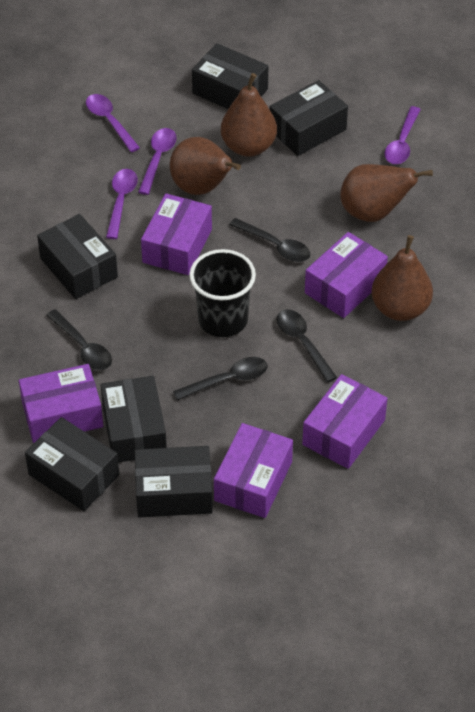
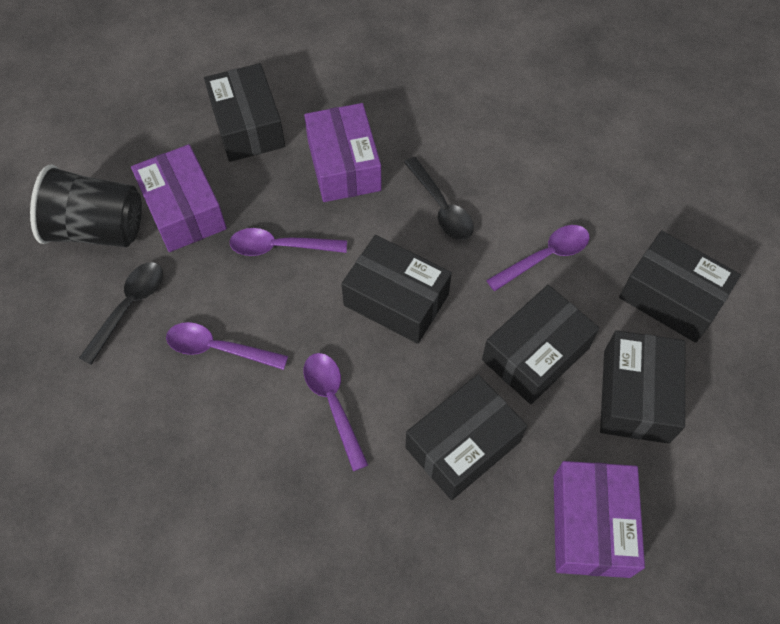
black spoon: [46,309,112,370] [173,357,268,401] [229,218,310,262] [277,309,337,383] = 4 -> [79,262,163,365] [404,157,474,240] = 2
brown pear: [170,137,241,195] [221,73,277,157] [340,164,433,222] [371,235,433,321] = 4 -> none = 0
purple box: [19,364,103,443] [141,194,212,275] [214,423,293,518] [302,374,388,469] [305,232,388,318] = 5 -> [131,144,227,252] [304,103,382,202] [554,461,645,578] = 3

